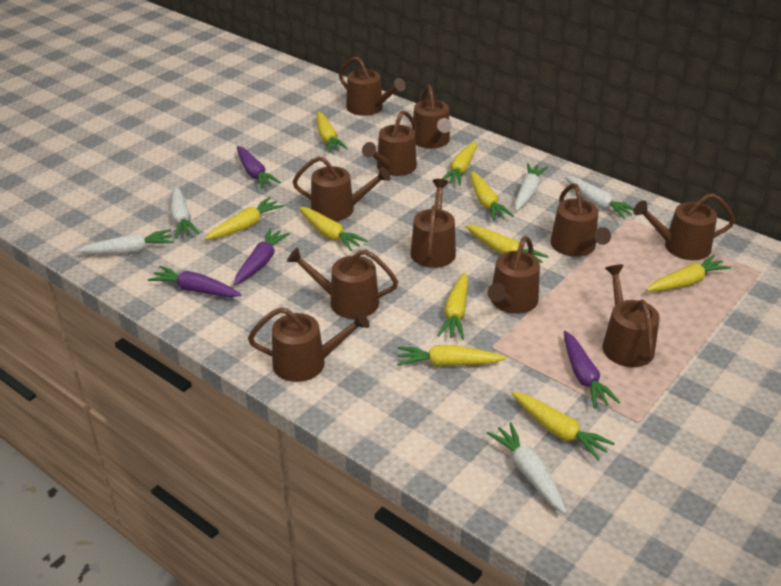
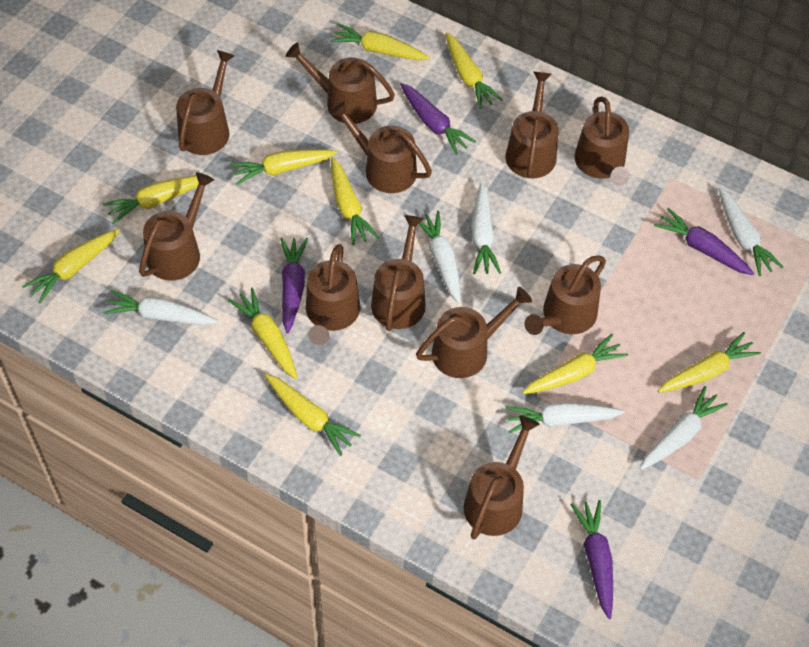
white carrot: [76,229,174,254] [170,186,199,238] [487,422,567,514] [514,163,548,211] [565,176,634,219] = 5 -> [103,290,218,325] [419,211,460,304] [471,183,501,274] [505,402,624,433] [640,386,728,470] [719,187,783,276] = 6

